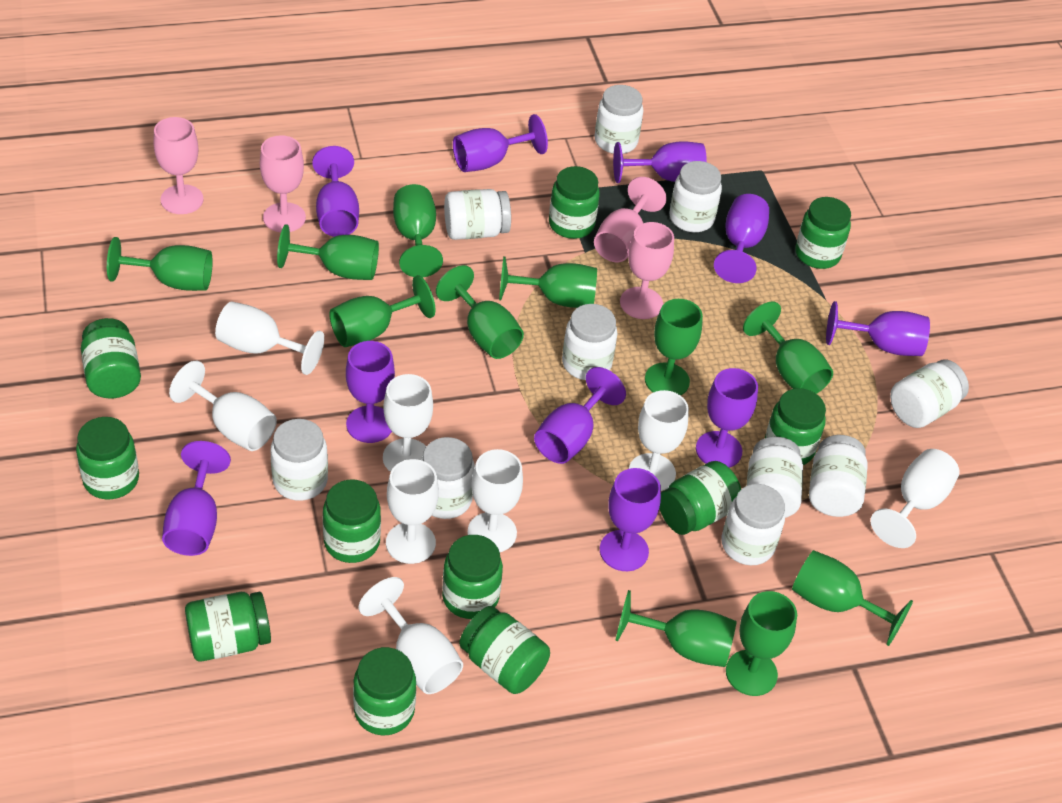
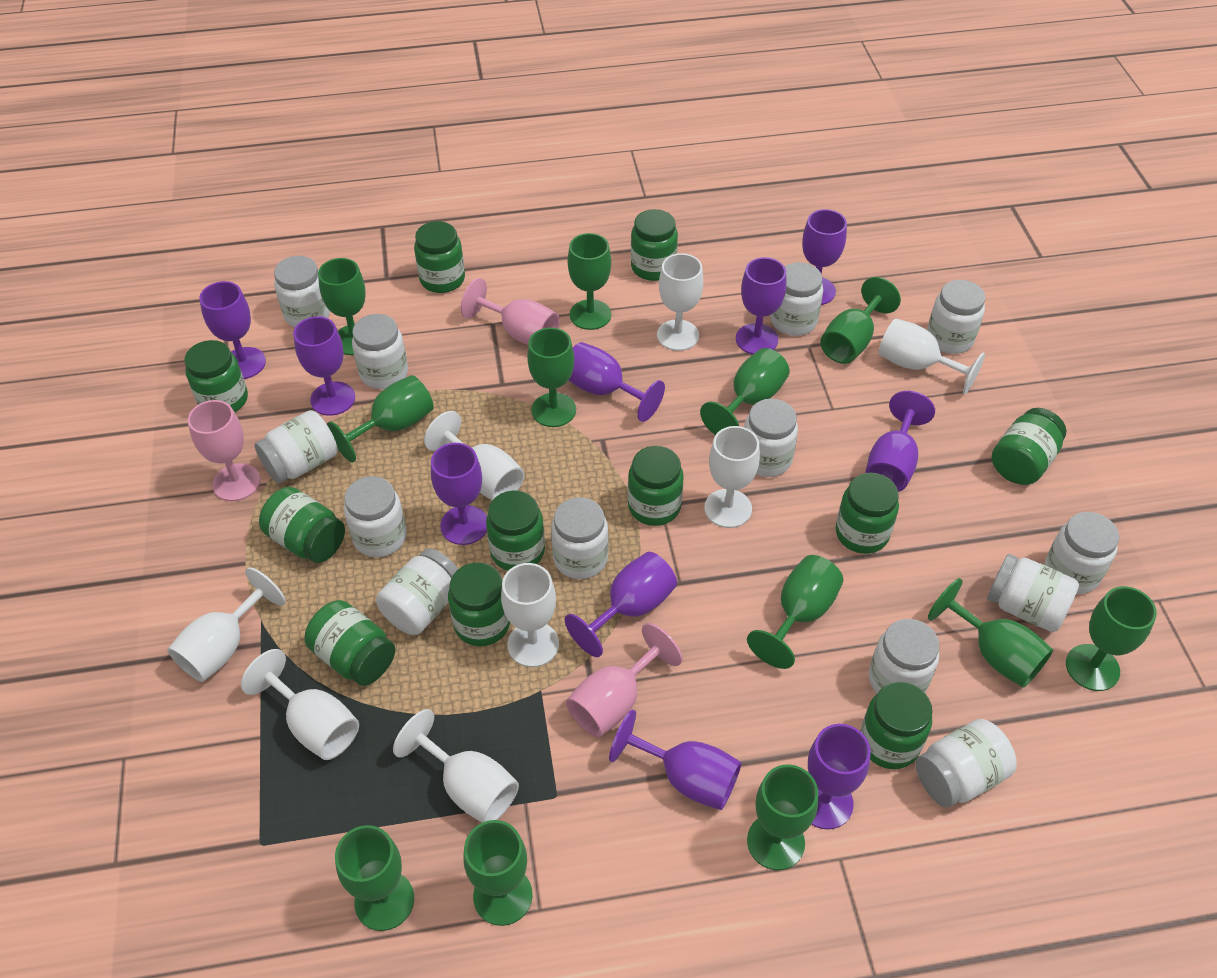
green goblet: [107,237,213,291] [277,224,379,280] [329,275,435,347] [393,184,443,278] [436,265,524,359] [499,256,597,308] [616,590,737,667] [645,299,703,396] [726,591,797,696] [743,301,833,394] [792,550,913,646] = 11 -> [318,258,366,355] [327,375,434,462] [335,825,414,931] [463,820,533,926] [527,328,576,427] [568,233,611,330] [700,348,790,435] [747,555,843,669] [747,764,818,870] [820,277,901,364] [928,578,1053,688] [1066,586,1157,691] = 12
pink goblet: [153,117,204,214] [260,135,306,232] [594,177,667,262] [620,222,674,319] = 4 -> [188,400,260,501] [461,278,559,345] [566,623,683,737] = 3
white jar: [270,419,328,501] [421,437,475,519] [444,189,511,240] [562,304,617,380] [595,85,644,154] [669,161,722,232] [721,484,785,565] [747,437,803,518] [809,435,868,517] [890,360,969,428] = 10 -> [255,410,338,483] [274,256,330,327] [344,476,407,557] [352,314,408,389] [376,548,458,635] [551,497,609,579] [744,399,798,477] [771,262,823,336] [869,619,940,693] [916,719,1017,808] [927,280,985,354] [987,554,1079,632] [1045,512,1119,594] = 13

